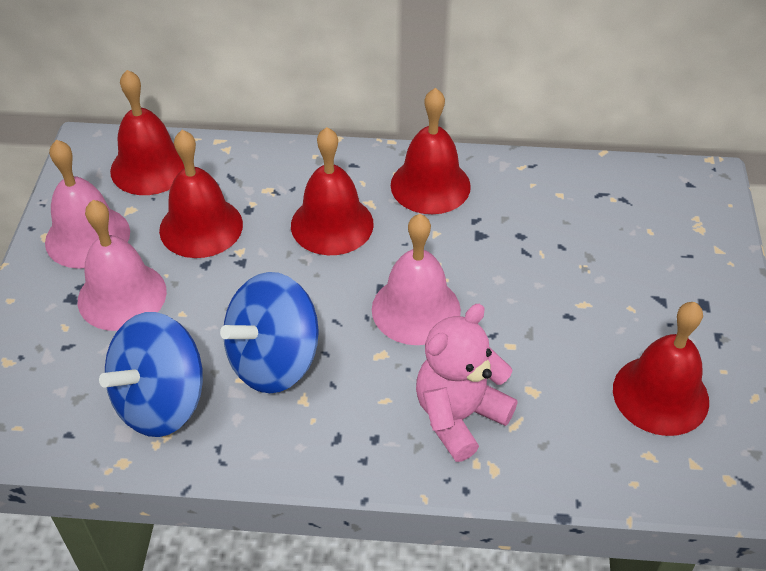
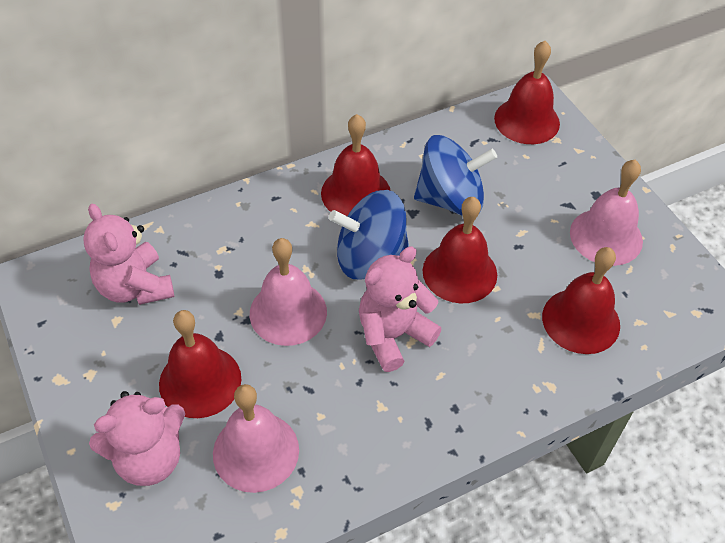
pink teddy bear: [416,304,518,462] = 1 -> [83,204,174,305] [89,391,185,486] [359,247,442,372] = 3

